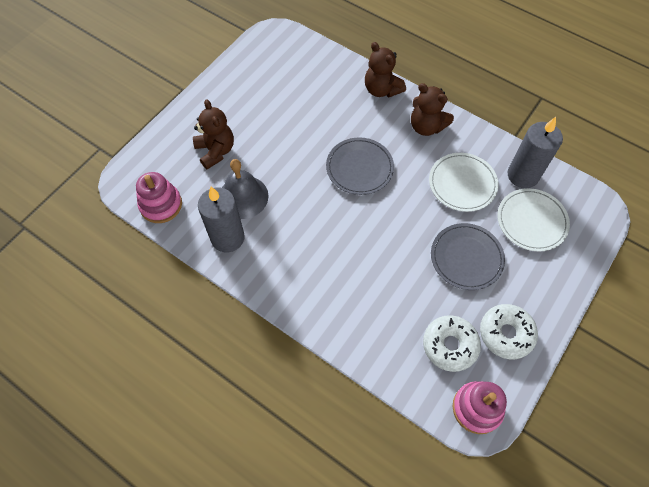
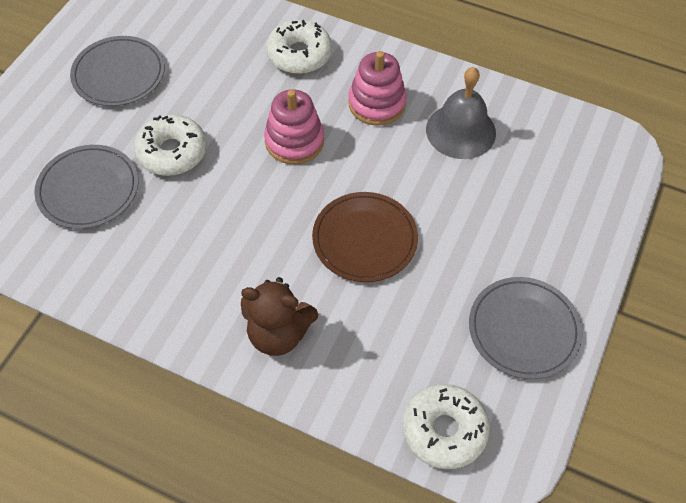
brown plate: none = 0 -> [312,192,418,282] = 1
brown teddy bear: [193,99,234,169] [365,42,406,97] [411,83,454,136] = 3 -> [241,277,318,356] = 1
grey candle: [198,187,245,252] [507,117,563,188] = 2 -> none = 0
grey plate: [326,137,394,195] [431,223,505,290] = 2 -> [34,145,138,229] [70,36,165,106] [469,277,582,379] = 3
white donut: [423,315,481,372] [480,304,538,359] = 2 -> [134,114,207,176] [266,20,332,74] [402,384,490,469] = 3
white plate: [429,153,498,212] [497,188,570,252] = 2 -> none = 0

